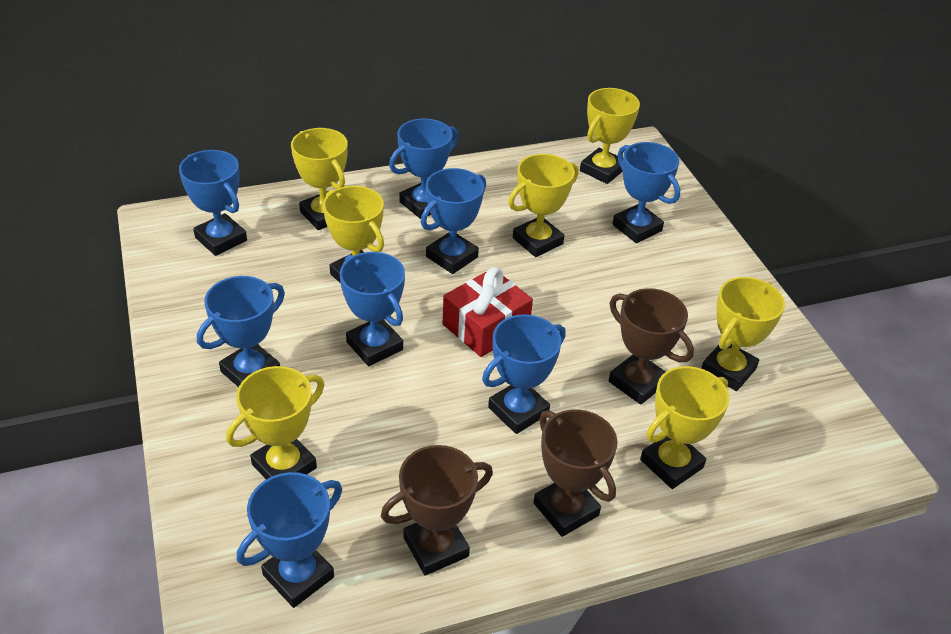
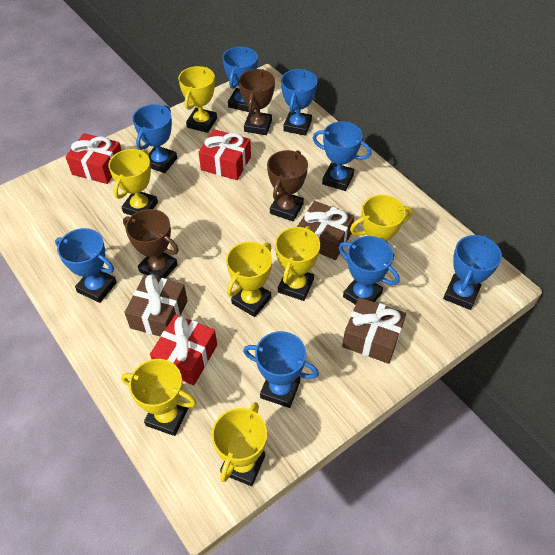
brown gift: none = 0 -> [124,274,188,337] [297,201,354,260] [342,297,406,364] = 3
red gift: [443,267,533,357] = 1 -> [66,133,122,184] [150,314,217,385] [198,129,251,180] = 3

